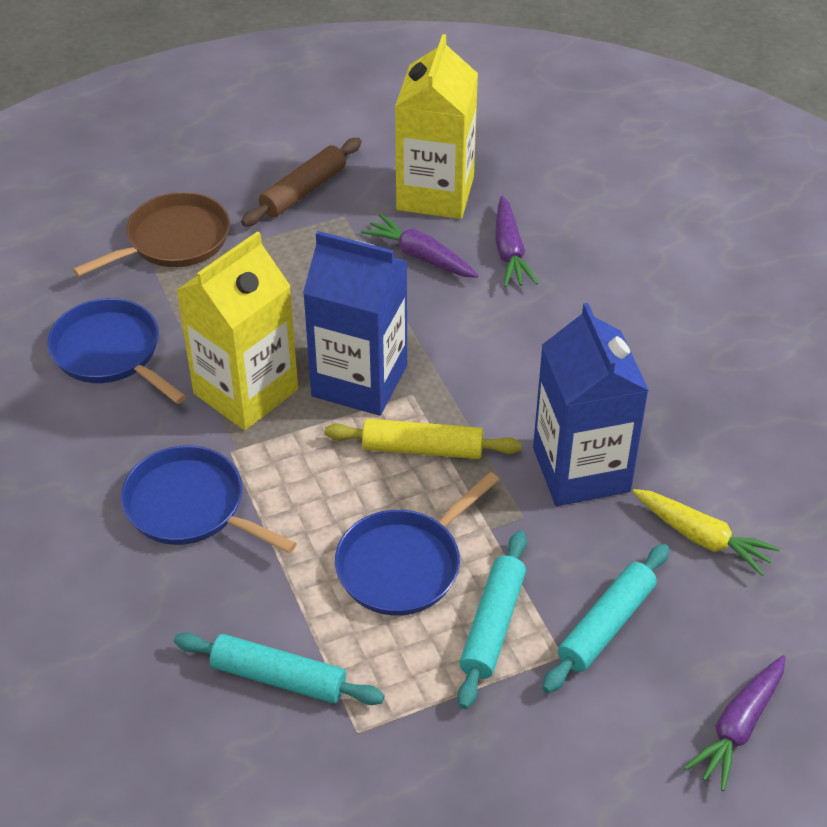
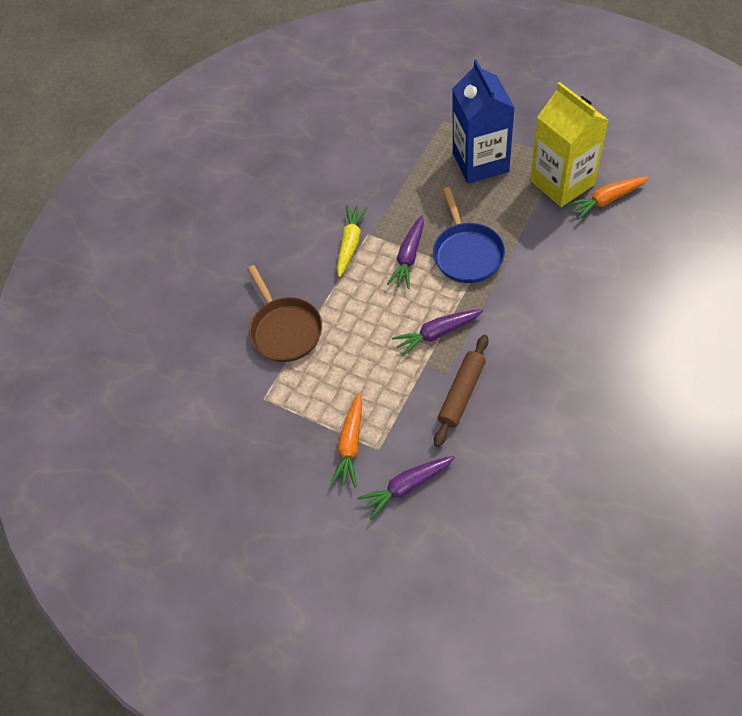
blue carton: [303,231,407,416] [533,303,649,506] = 2 -> [452,59,515,184] = 1
blue pan: [48,298,186,404] [121,445,297,553] [335,472,499,616] = 3 -> [433,187,505,283] = 1
orange carrot: none = 0 -> [330,393,362,487] [566,177,649,219] = 2
turquoise rolling pin: [174,632,385,705] [458,530,527,709] [542,544,669,693] = 3 -> none = 0
yellow carton: [176,231,298,430] [395,34,478,219] = 2 -> [530,82,609,207] = 1
yellow rolling pin: [325,419,522,459] = 1 -> none = 0

